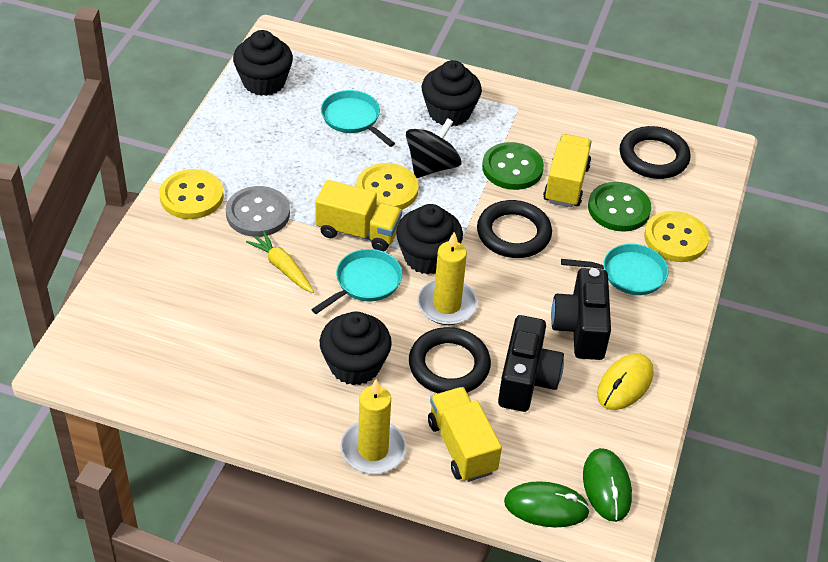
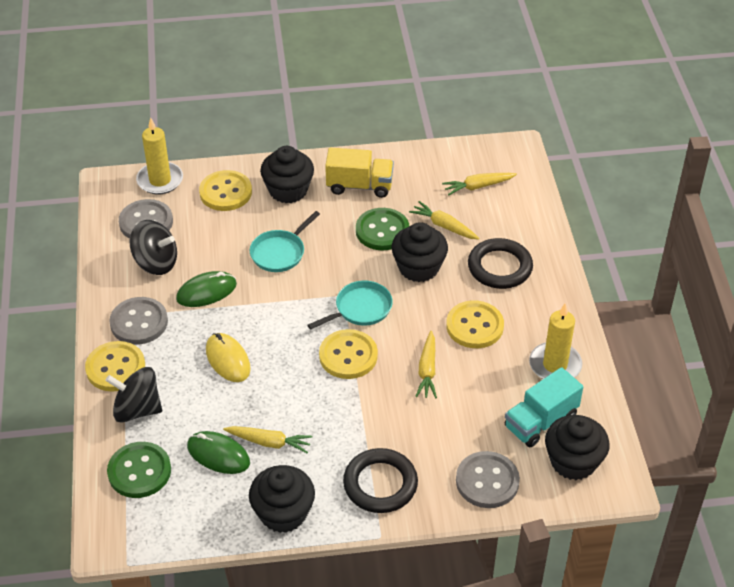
black camera: [498,315,564,412] [551,268,611,360] = 2 -> none = 0
black ring: [409,327,491,393] [477,200,552,258] [620,126,690,179] = 3 -> [343,448,418,513] [468,238,533,289] = 2
black spinning top: [406,118,461,178] = 1 -> [106,367,162,423] [130,220,177,275] = 2
grey button: [226,186,290,237] = 1 -> [109,297,168,345] [119,199,173,239] [456,451,520,508] = 3
turquoise pan: [311,249,402,314] [321,90,395,147] [561,244,668,295] = 3 -> [250,211,320,272] [307,281,393,330] = 2
turquoise truck: none = 0 -> [505,367,583,447] = 1
yellow button: [159,169,224,219] [356,163,419,210] [644,211,709,262] = 3 -> [85,341,145,392] [199,170,252,211] [319,329,378,379] [446,300,504,348] = 4
yellow carrot: [246,231,314,293] = 1 -> [223,426,313,454] [409,201,480,240] [415,331,437,398] [442,173,517,196] = 4
yellow truck: [315,180,402,252] [428,387,502,482] [543,134,592,208] = 3 -> [325,148,394,198] = 1

